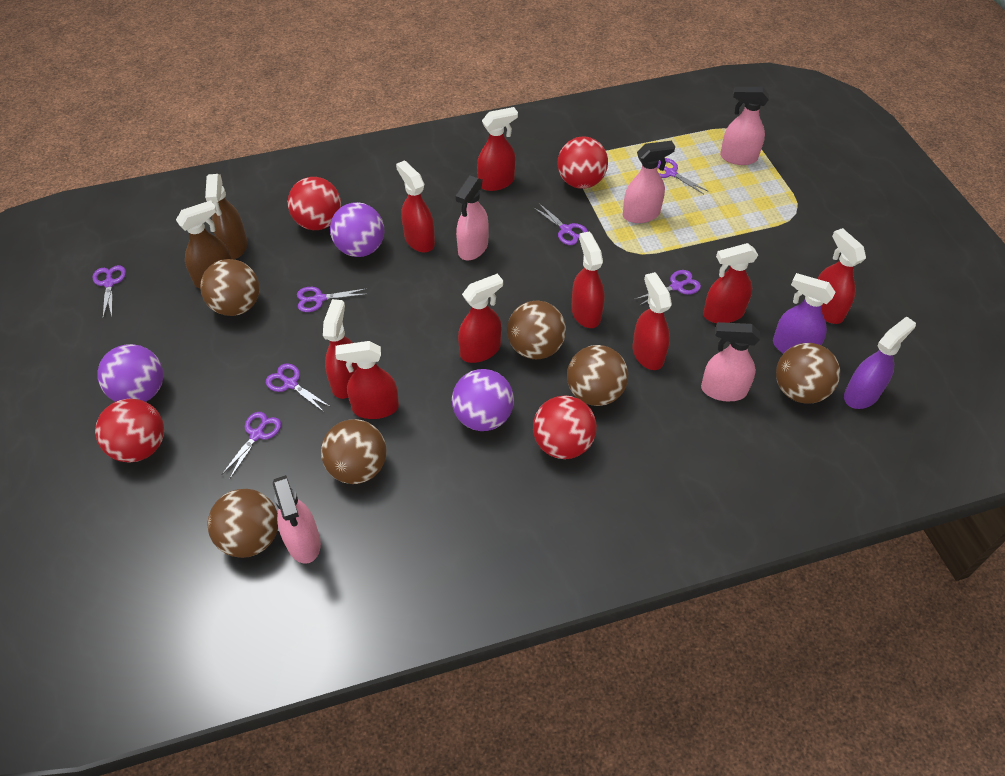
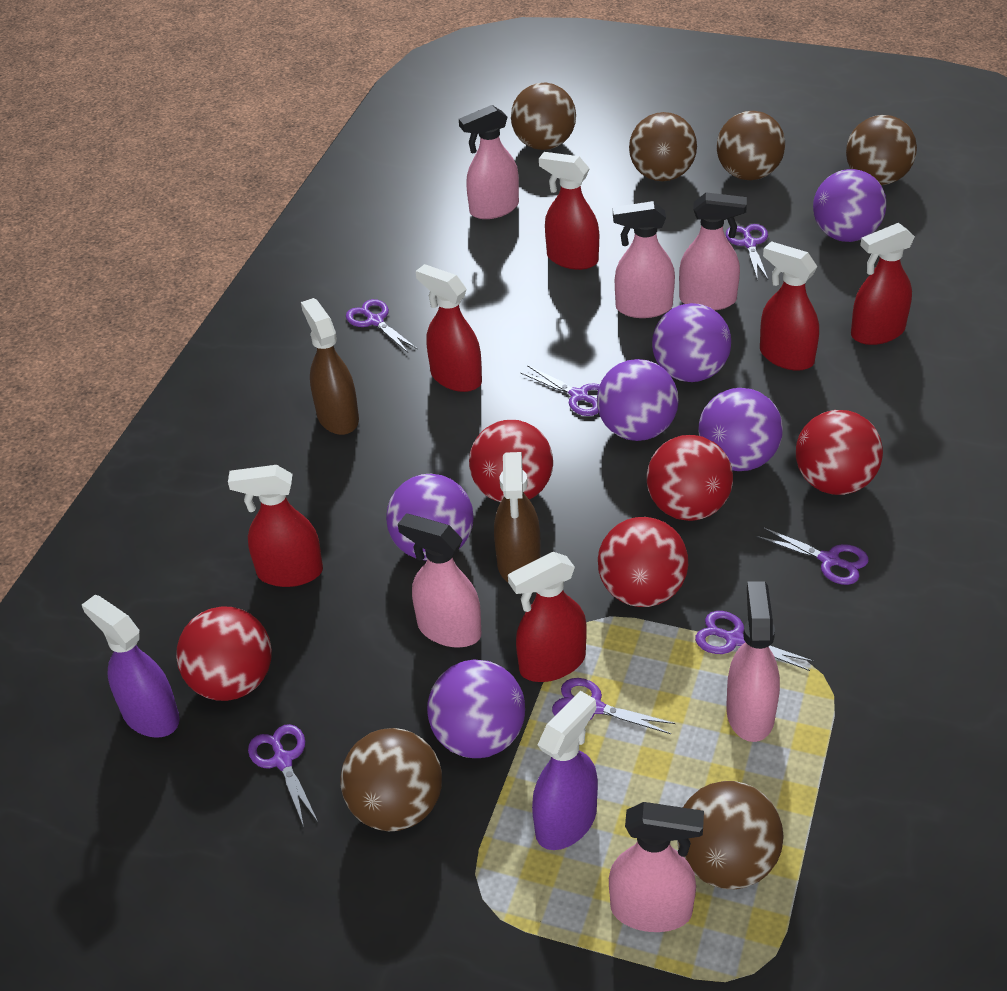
pink spray bottle: [273,475,321,564] [455,176,489,260] [623,141,675,223] [701,322,760,401] [720,87,769,165] = 5 -> [398,513,481,648] [459,105,519,219] [609,802,704,932] [613,201,675,318] [679,192,747,310] [726,581,780,742] = 6
purple ball: [97,344,163,402] [330,202,385,257] [452,369,514,431] = 3 -> [386,474,474,561] [427,660,525,758] [597,359,679,441] [652,303,731,382] [698,388,783,471] [813,169,886,242] = 6
red ball: [95,399,164,462] [288,177,341,230] [533,395,597,459] [557,137,608,189] = 4 -> [176,606,272,701] [469,420,553,502] [598,517,688,607] [647,435,733,521] [796,410,883,495] = 5
red spray bottle: [323,299,358,399] [335,341,399,419] [396,160,435,252] [458,274,503,363] [477,107,518,191] [571,232,605,328] [633,272,672,370] [703,243,758,323] [817,228,866,324] = 9 -> [228,465,323,587] [416,264,482,392] [508,552,587,682] [539,152,599,270] [760,241,819,371] [851,223,915,345] = 6

